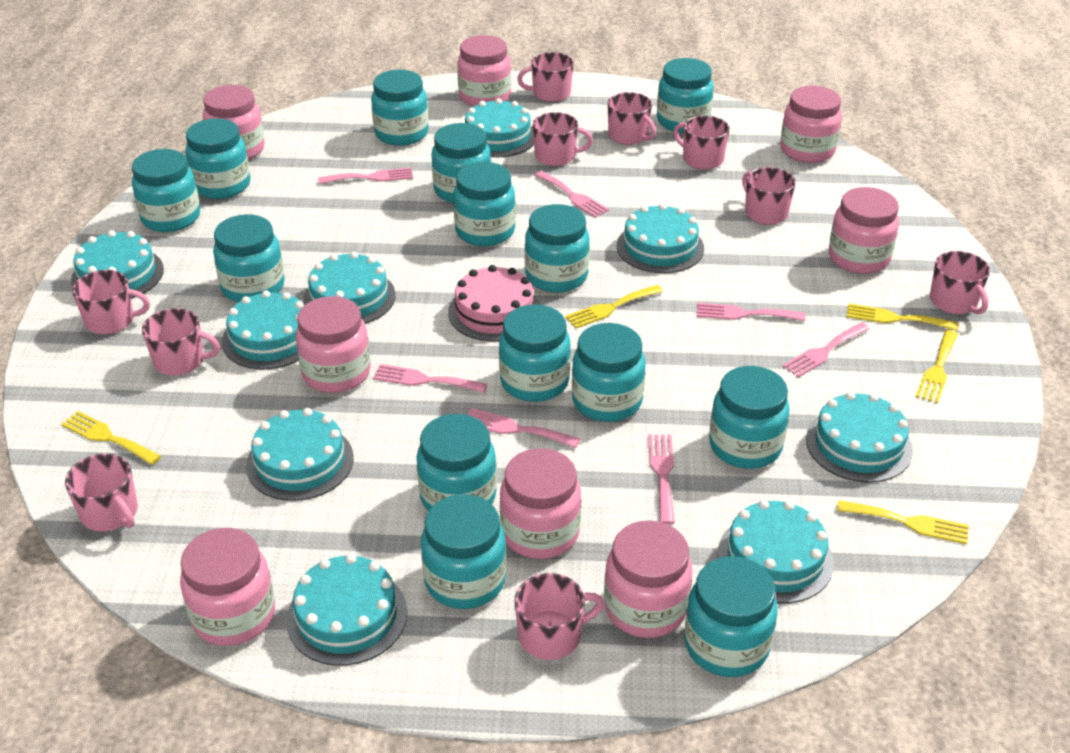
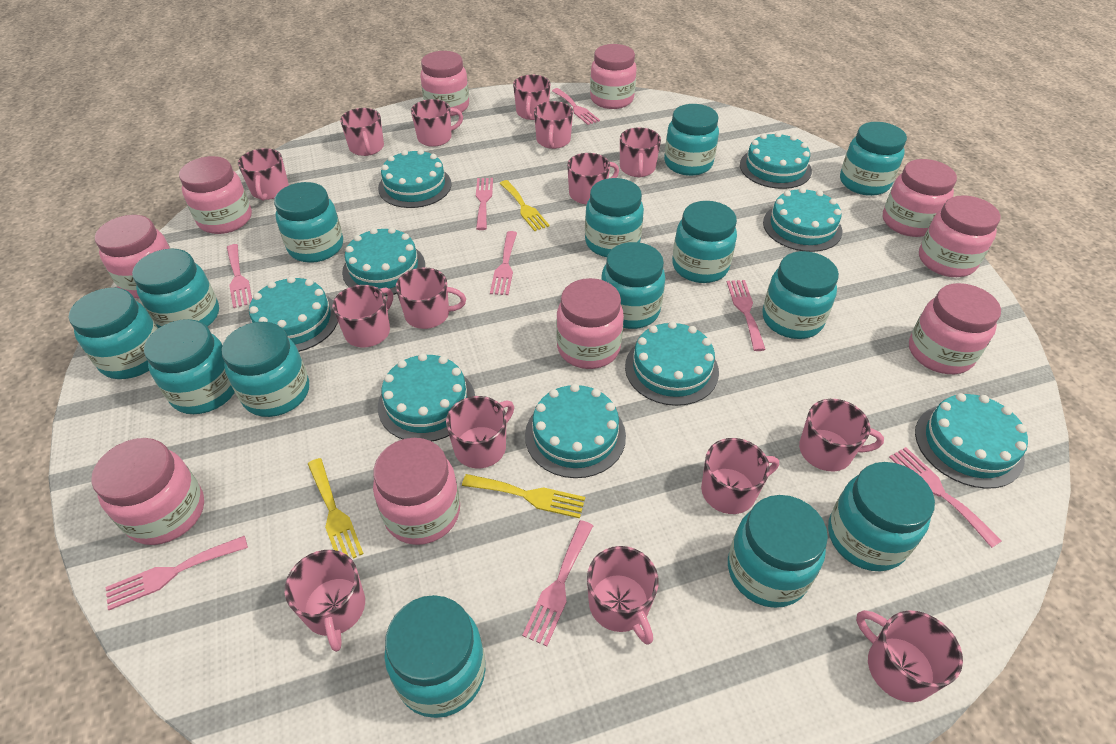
pink cake: [448,265,540,341] = 1 -> none = 0
pink fork: [318,168,413,184] [373,364,487,393] [468,408,580,448] [535,171,609,218] [648,434,675,524] [697,303,806,321] [782,322,870,378] = 7 -> [105,535,248,610] [227,244,252,308] [476,178,493,230] [490,231,517,295] [522,520,593,646] [552,88,600,125] [727,280,766,351] [889,447,1001,548] = 8
pink jar: [180,528,275,646] [203,85,265,160] [296,296,371,393] [457,35,511,107] [500,448,581,559] [604,520,692,638] [780,86,842,163] [829,187,899,274] = 8 -> [91,438,204,545] [95,215,171,299] [179,156,252,234] [373,438,460,545] [420,51,469,116] [556,278,624,369] [590,44,637,109] [883,159,957,237] [909,283,1001,374] [919,195,1001,277] = 10
pink mug: [65,454,138,531] [72,270,150,334] [142,308,220,375] [515,573,604,660] [517,52,574,102] [533,112,593,166] [608,92,656,145] [673,116,730,170] [742,167,796,225] [930,251,990,314] = 10 -> [238,148,289,201] [285,550,365,652] [333,285,393,347] [340,108,384,156] [396,267,466,329] [411,99,463,147] [446,396,514,469] [513,75,550,120] [534,101,573,149] [567,153,619,204] [587,546,659,645] [620,127,661,178] [701,438,779,514] [799,399,884,471] [856,610,963,702] = 15
yellow fork: [61,411,161,465] [565,285,663,328] [837,500,969,544] [847,303,958,331] [916,330,958,403] = 5 -> [308,458,364,559] [462,474,585,518] [499,180,550,231] = 3

